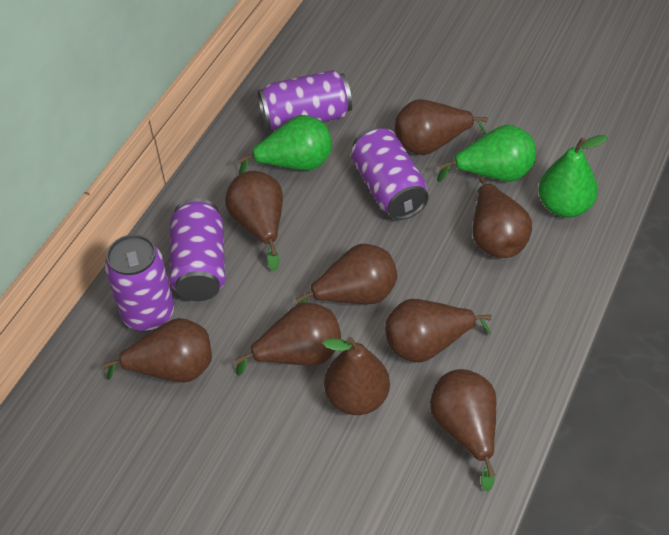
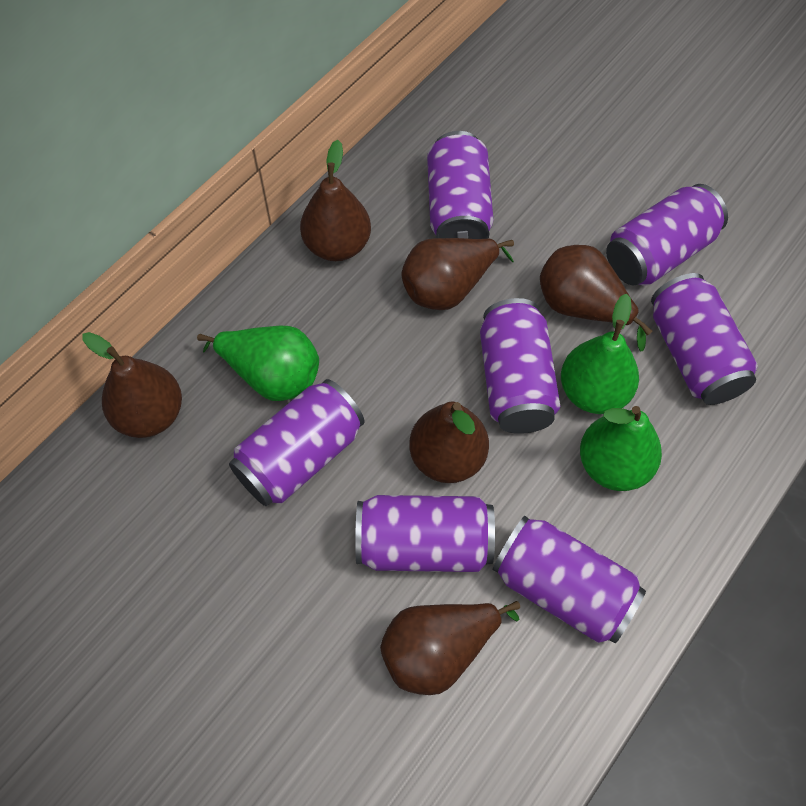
brown pear: [102,318,212,383] [225,171,283,271] [235,303,341,376] [296,244,397,305] [323,337,390,415] [385,299,492,363] [395,99,488,155] [430,369,496,491] [472,177,532,258] = 9 -> [82,332,182,438] [300,140,371,261] [380,601,520,695] [401,238,514,310] [409,401,489,483] [540,245,652,351] = 6
purple can: [105,234,174,331] [170,198,225,301] [258,70,352,130] [351,127,429,220] = 4 -> [229,379,365,506] [355,495,495,572] [427,131,493,239] [480,298,560,434] [492,516,646,643] [606,184,728,286] [651,273,758,405] = 7

